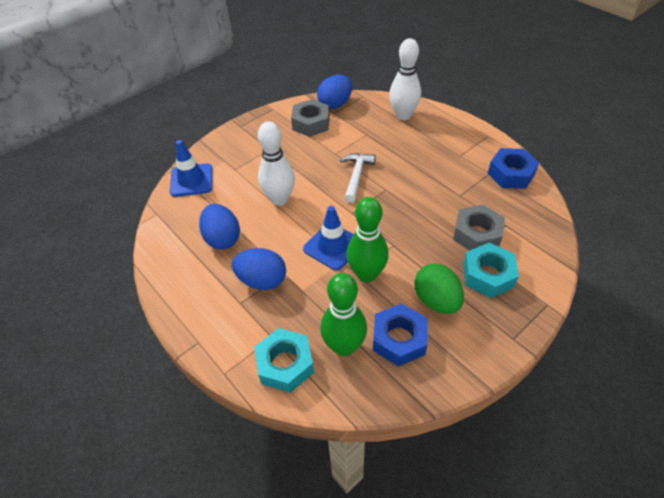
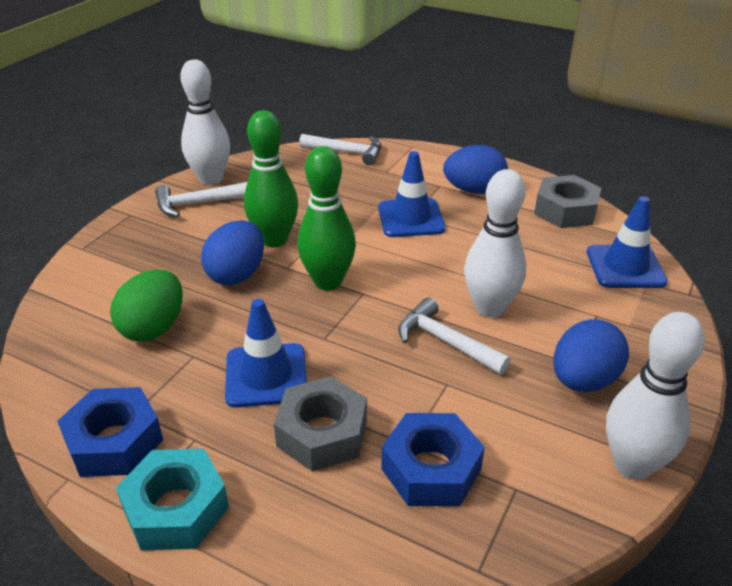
blue traffic cone: [170,140,213,197] [303,206,354,270] = 2 -> [225,299,307,408] [378,151,446,237] [587,196,668,288] = 3
turquoise nut: [254,328,314,393] [463,243,519,298] = 2 -> [116,449,229,550] = 1
white bowling pin: [258,121,295,206] [389,38,421,120] = 2 -> [180,59,230,185] [464,169,526,318] [606,312,705,480] = 3
white hammer: [340,153,376,203] = 1 -> [155,182,247,217] [299,134,381,165] [398,297,511,375] = 3

